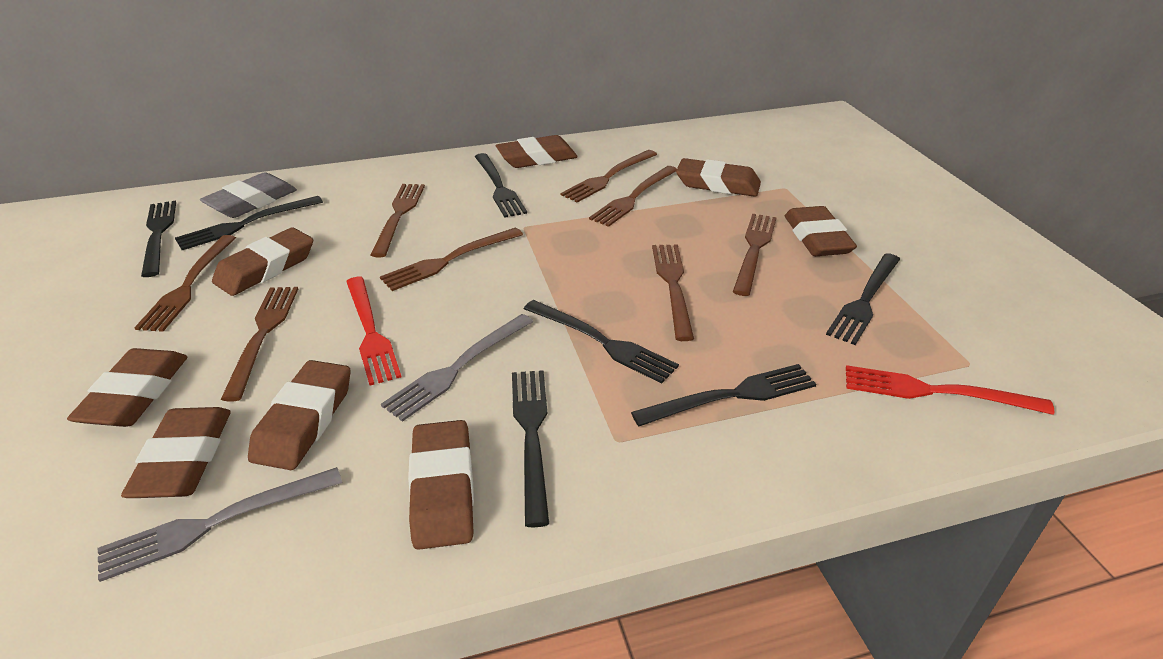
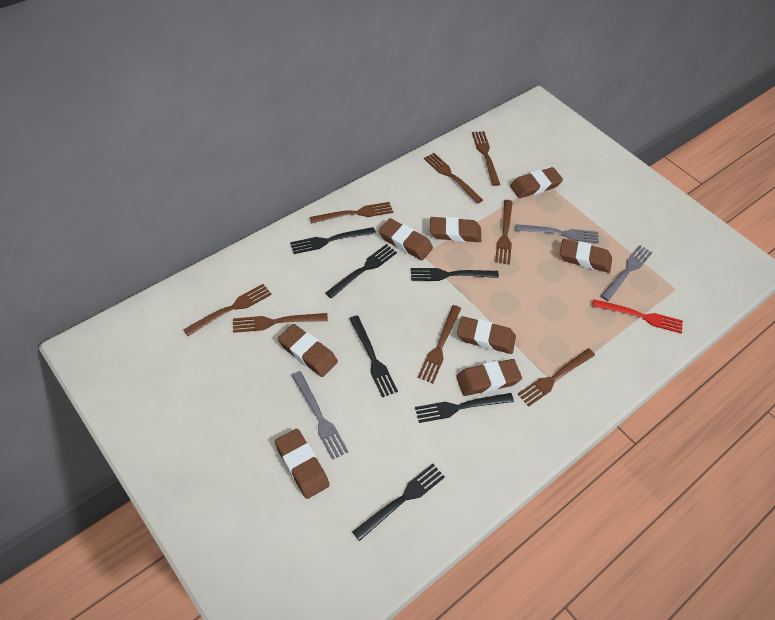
black fork: [141,200,176,277] [175,196,323,250] [475,153,527,218] [512,370,549,527] [524,300,679,384] [631,364,816,427] [826,253,900,345] = 7 -> [290,227,376,254] [326,244,397,298] [349,315,398,397] [353,464,445,541] [411,268,499,281] [415,393,514,423] = 6
grey eraser: [200,172,297,218] = 1 -> none = 0
grey fork: [98,467,342,582] [381,314,533,422] = 2 -> [291,371,348,460] [516,224,599,243] [601,245,653,301] = 3
red fork: [346,277,401,386] [846,365,1055,415] = 2 -> [592,299,683,334] = 1

